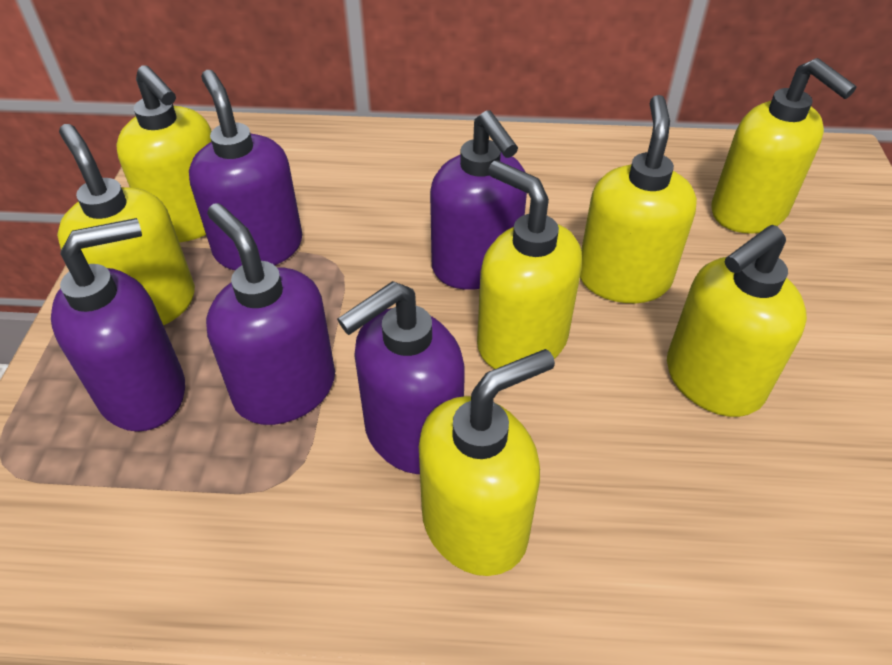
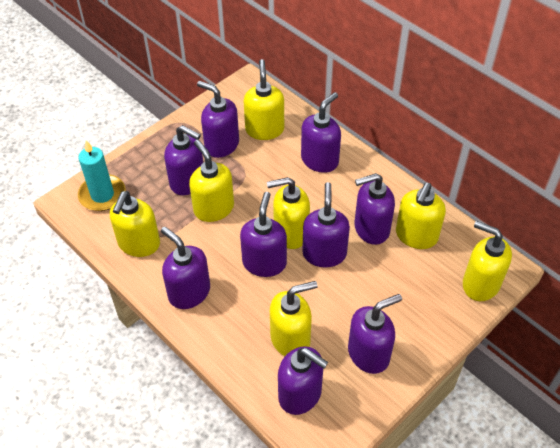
purple soap dispenser: [51,218,185,432] [189,70,302,270] [206,203,335,425] [337,281,465,474] [430,110,527,290] = 5 -> [161,227,210,309] [164,125,203,195] [197,81,239,158] [240,192,287,277] [278,346,328,415] [301,92,341,173] [302,182,350,268] [348,294,402,374] [354,173,395,245] = 9
turquoise candle: none = 0 -> [78,140,126,211] = 1

